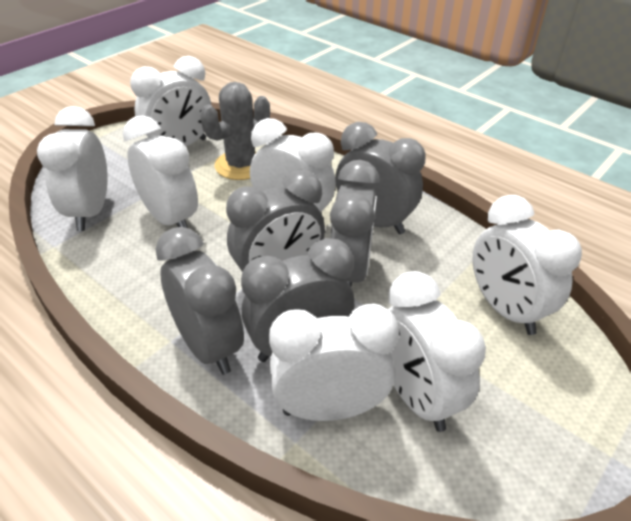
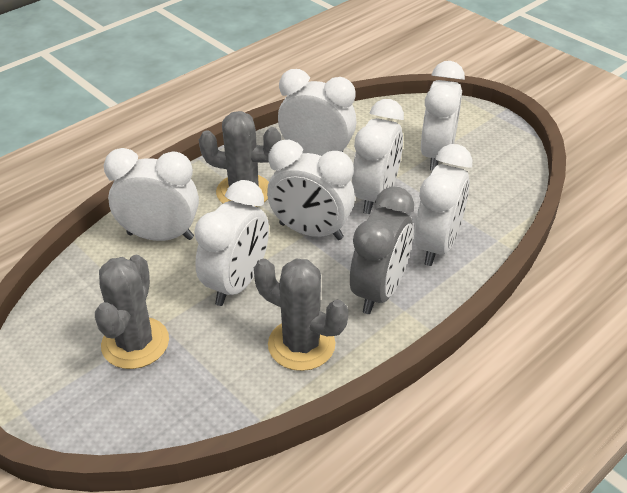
grey cactus: [200,82,270,180] = 1 -> [95,255,169,369] [199,111,282,207] [254,259,348,371] = 3
grey clock: [155,227,244,375] [226,170,325,272] [241,238,354,362] [330,160,379,287] [335,122,426,235] = 5 -> [350,186,414,314] = 1

